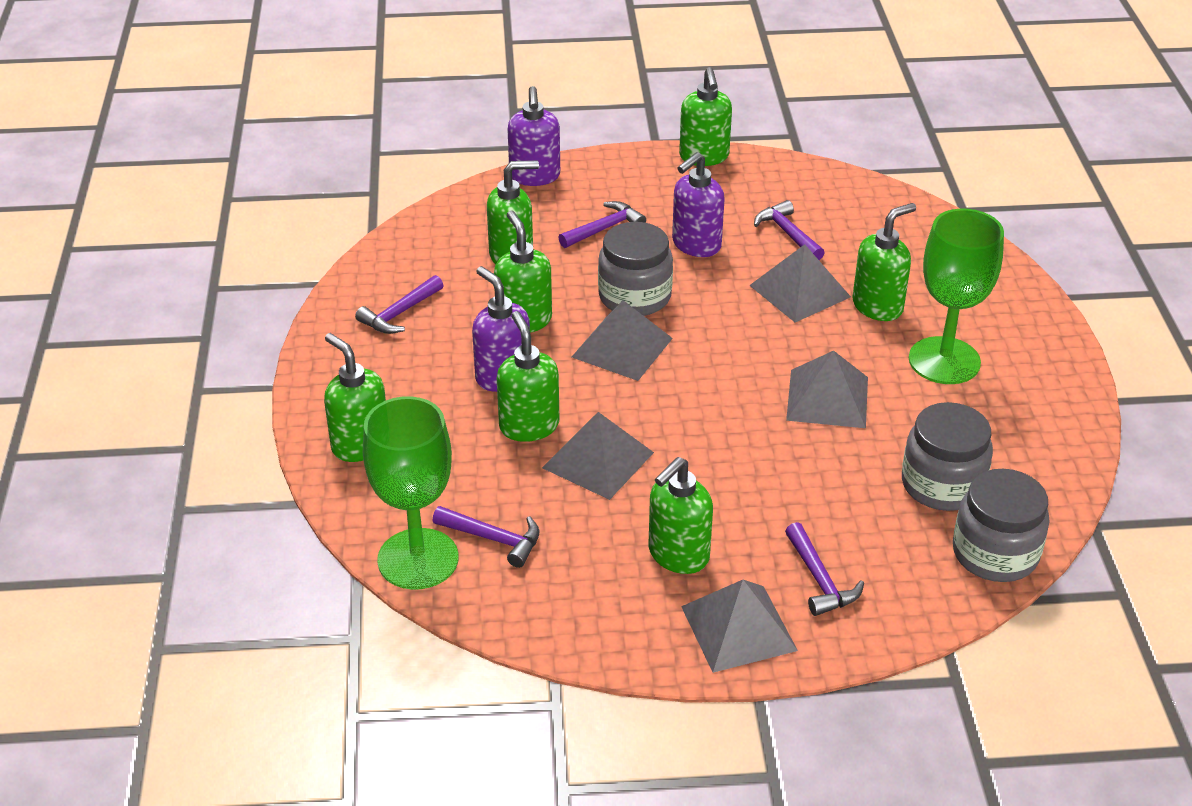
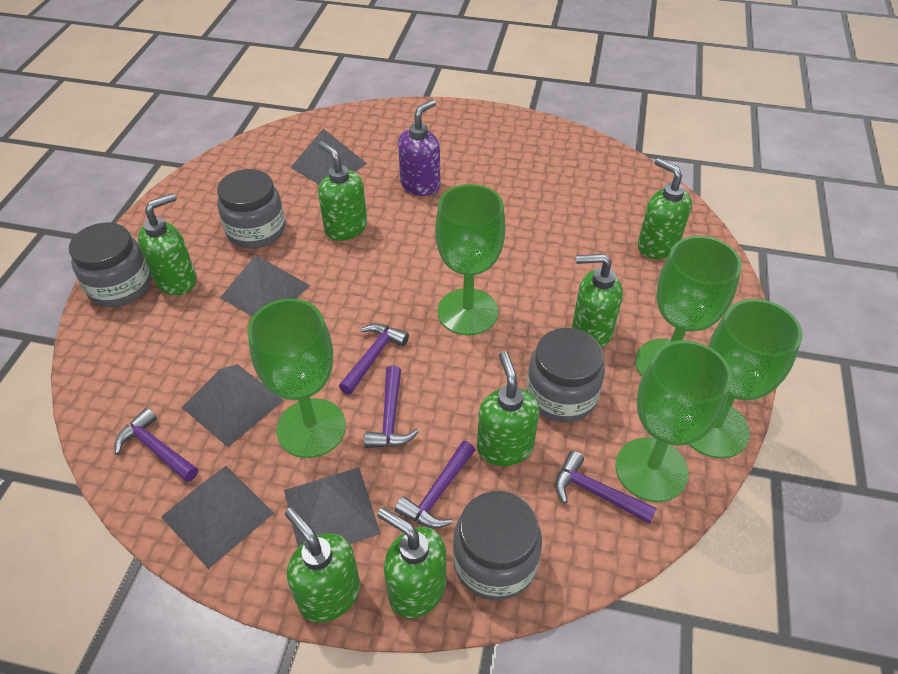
green goblet: [363,396,459,590] [909,209,1004,384] = 2 -> [248,298,346,458] [435,184,506,335] [615,340,732,502] [635,236,742,376] [689,299,803,459] = 5
grey jar: [598,222,673,316] [902,402,993,511] [953,469,1050,582] = 3 -> [69,222,151,307] [217,169,285,249] [453,491,542,601] [527,328,605,422] = 4
purple soap dispenser: [472,266,530,392] [507,86,560,186] [672,152,725,257] = 3 -> [398,99,440,196] = 1

